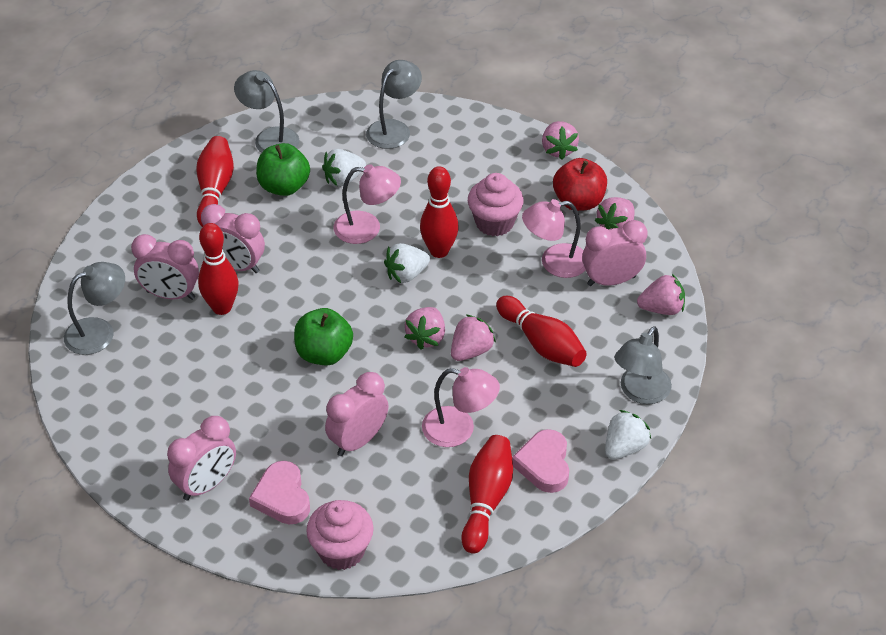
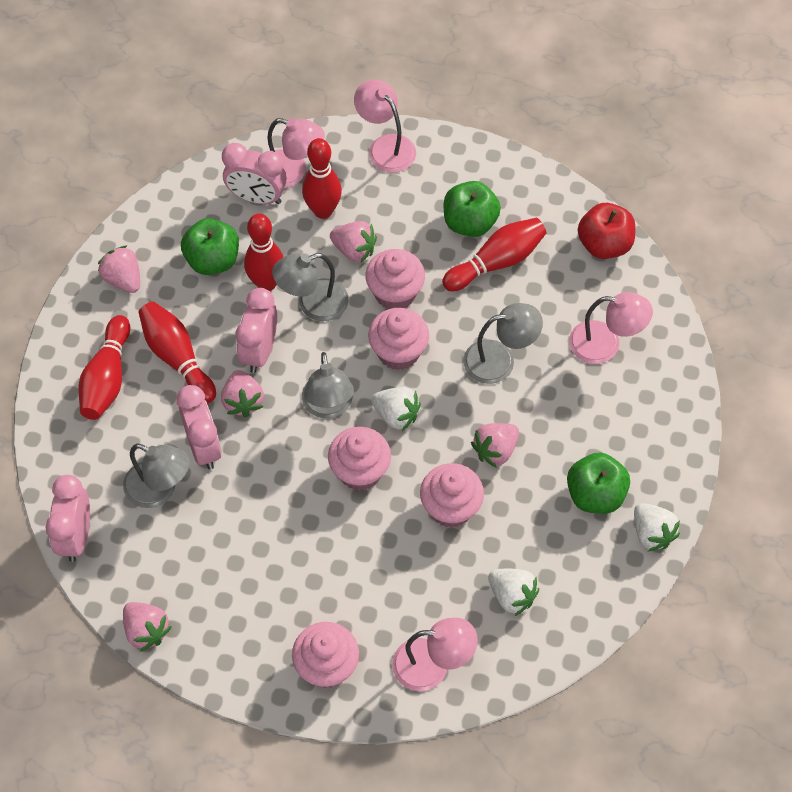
green apple: [256,143,310,196] [294,308,353,365] = 2 -> [181,218,239,275] [444,181,501,237] [567,452,630,514] = 3
pink clock: [131,234,199,300] [167,416,236,500] [201,204,265,273] [325,372,388,456] [582,220,648,286] = 5 -> [46,475,90,562] [177,385,222,470] [222,143,287,204] [236,288,277,373] = 4
pink cupcake: [306,500,374,570] [468,173,523,236] = 2 -> [292,622,359,688] [328,427,391,491] [365,249,425,310] [368,308,429,370] [420,463,484,528] = 5
pink heart: [249,461,310,524] [512,429,569,493] = 2 -> none = 0
pink lamp: [334,164,401,244] [422,367,500,447] [522,199,586,278] = 3 -> [267,118,325,188] [354,80,416,173] [392,618,478,691] [569,292,653,364] = 4

